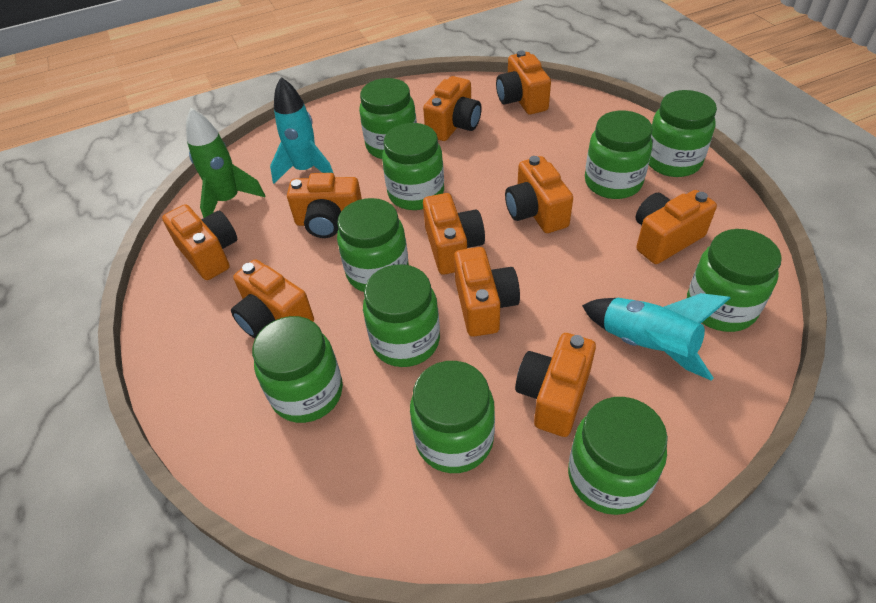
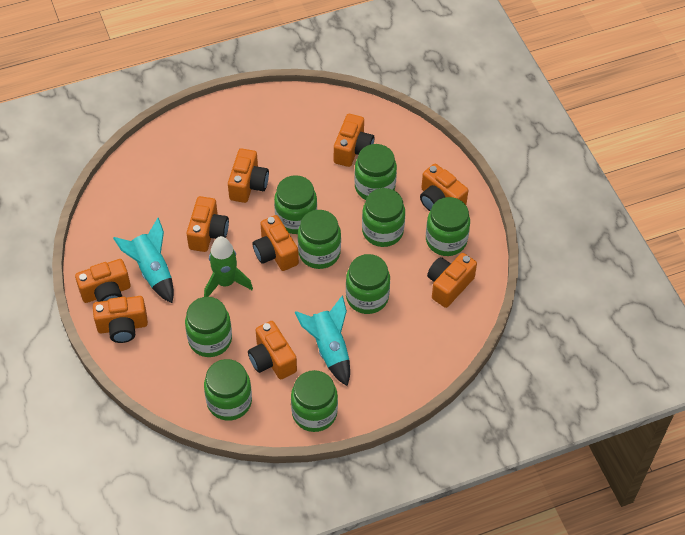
green jar: [252,316,343,423] [337,198,409,292] [359,78,417,159] [363,264,440,367] [382,123,444,210] [410,361,495,473] [568,397,668,515] [585,111,653,199] [649,90,717,177] [687,229,782,332] = 10 -> [185,297,232,357] [204,359,252,421] [274,175,317,234] [291,370,338,432] [298,210,341,269] [346,254,390,314] [354,144,397,200] [362,188,405,247] [426,197,470,256] = 9
orange camera: [162,204,238,280] [231,259,314,338] [287,173,362,238] [423,76,482,141] [423,193,485,275] [454,247,520,337] [496,50,551,114] [505,156,573,233] [515,333,596,437] [635,190,717,264] = 10 -> [75,259,131,303] [93,296,148,343] [187,196,229,252] [228,148,269,203] [248,321,297,379] [253,215,299,271] [334,114,374,167] [420,164,468,211] [427,253,477,308] = 9

